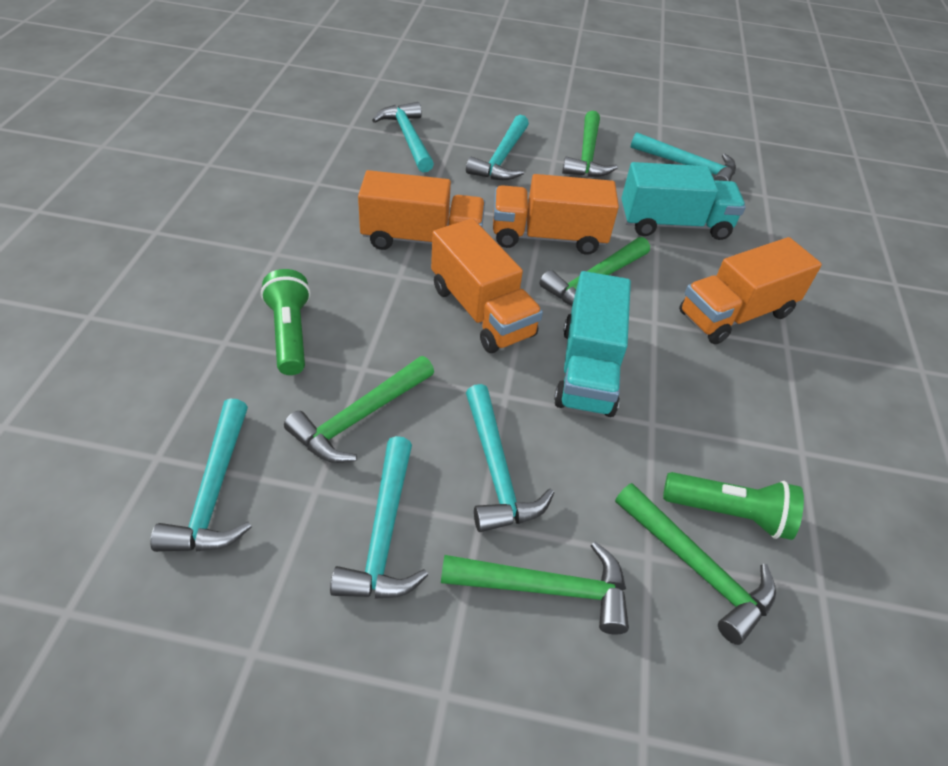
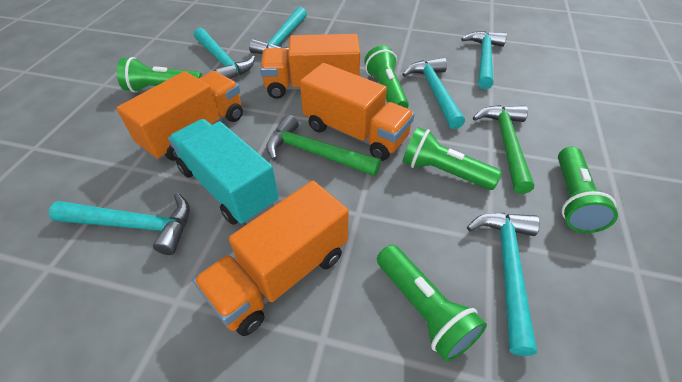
green flashlight: [261,269,311,375] [663,472,804,540] = 2 -> [117,57,202,93] [364,46,409,108] [377,245,487,362] [402,127,502,190] [558,147,618,233] = 5
green hammer: [284,356,434,463] [441,542,629,635] [540,237,650,306] [562,111,618,177] [615,483,776,645] = 5 -> [266,115,381,176] [473,105,534,194] = 2
turquoise truck: [554,271,631,417] [621,162,746,240] = 2 -> [168,119,279,225] = 1

